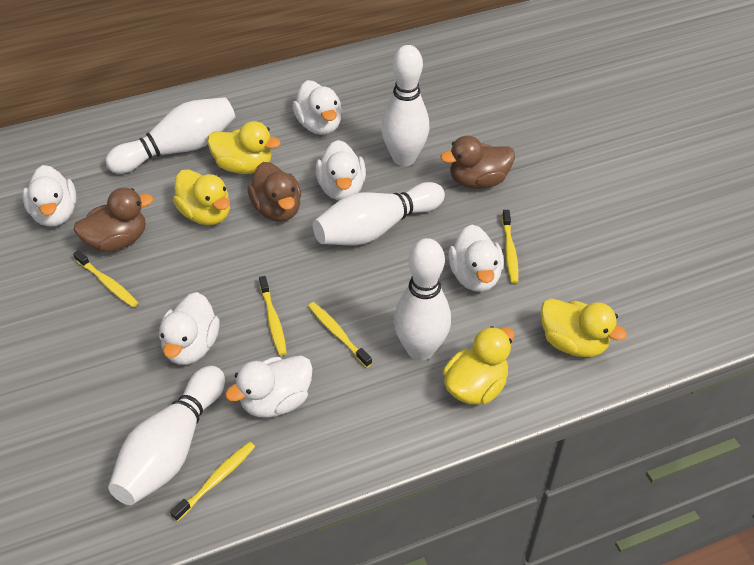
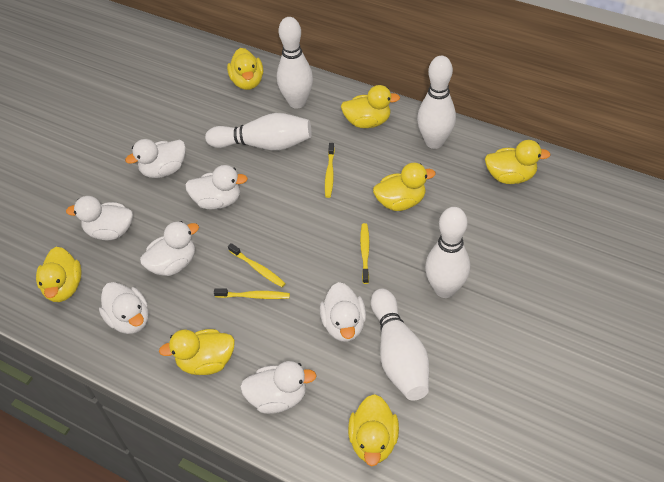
brown duck: [74,188,153,252] [247,162,301,222] [440,136,515,189] = 3 -> none = 0
white duck: [22,165,77,227] [159,292,220,365] [225,355,313,418] [293,80,342,135] [316,140,366,200] [449,225,504,292] = 6 -> [66,196,133,240] [99,282,149,334] [125,139,186,178] [140,221,199,276] [185,165,248,209] [240,361,317,414] [320,282,366,342] = 7
yellow duck: [173,169,230,225] [207,121,280,174] [443,326,515,404] [541,299,627,357] = 4 -> [36,247,82,302] [159,329,235,375] [227,48,263,90] [341,85,400,128] [348,394,399,466] [373,163,436,211] [485,140,551,184] = 7
yellow toothbrush: [73,250,138,307] [170,442,255,521] [259,276,287,356] [308,302,372,368] [502,210,519,283] = 5 -> [214,288,290,299] [228,243,286,287] [325,143,335,198] [360,223,370,284] = 4

